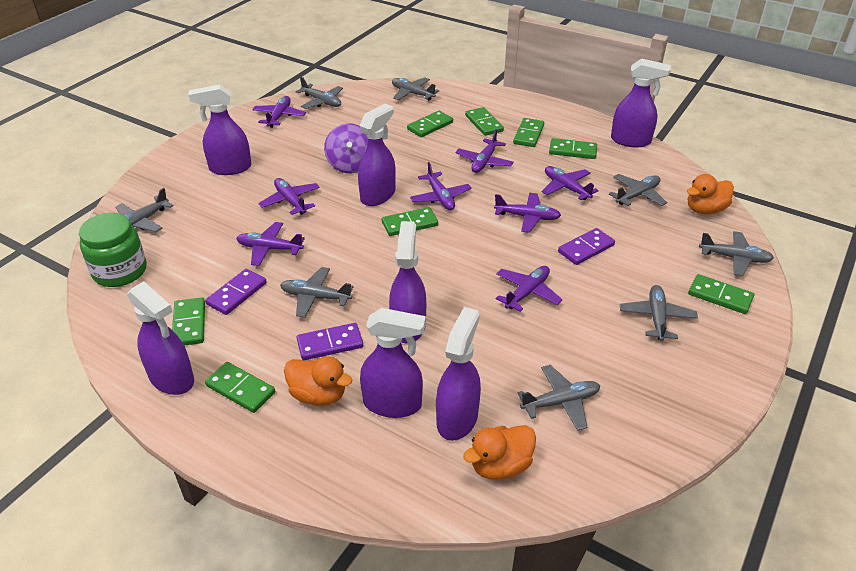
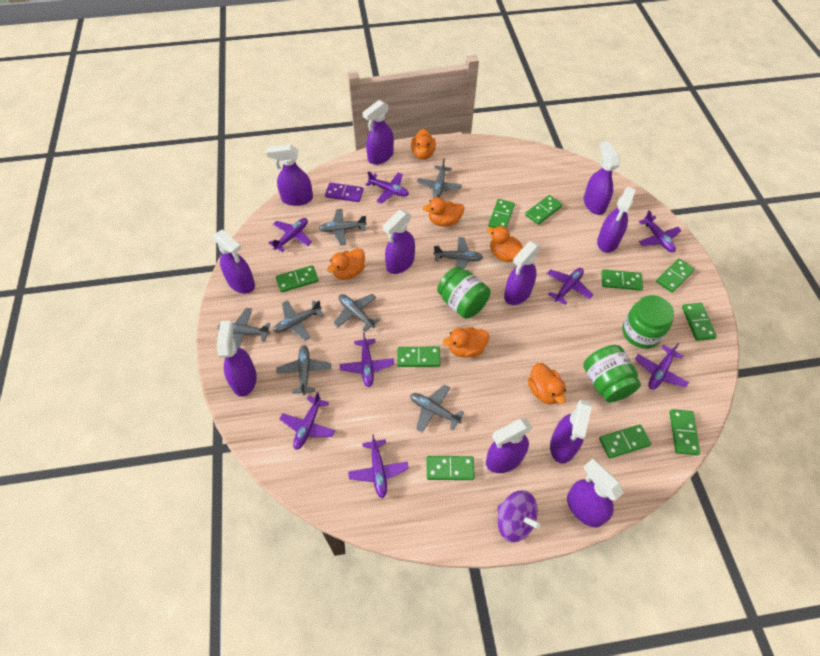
green domino: [172,297,205,346] [205,362,275,413] [382,207,438,236] [407,111,453,137] [465,107,504,136] [513,118,544,147] [549,138,597,159] [688,274,754,314] = 8 -> [276,265,319,293] [397,347,440,367] [427,456,475,480] [488,199,515,228] [525,195,562,225] [599,424,651,458] [601,269,643,291] [656,258,695,293] [670,409,700,455] [682,303,717,341] = 10
green jar: [79,213,147,287] = 1 -> [437,266,491,319] [583,345,641,403] [622,295,674,348] = 3
orange duck: [284,356,353,406] [463,425,536,480] [687,174,734,214] = 3 -> [327,248,365,280] [411,129,436,160] [423,197,464,226] [443,327,489,358] [487,226,523,262] [528,363,566,404] = 6
purple domino: [205,269,267,315] [297,323,363,360] [558,228,615,265] = 3 -> [325,182,364,202] = 1
purple spray bottle: [127,281,194,395] [189,84,251,175] [358,104,396,206] [360,308,426,418] [389,221,426,344] [436,307,481,441] [611,58,671,147] = 7 -> [213,229,255,294] [217,321,257,397] [267,144,313,206] [362,100,394,165] [383,210,415,274] [486,419,533,473] [504,241,541,305] [550,400,592,464] [567,459,623,527] [584,141,620,215] [597,187,636,253] = 11

